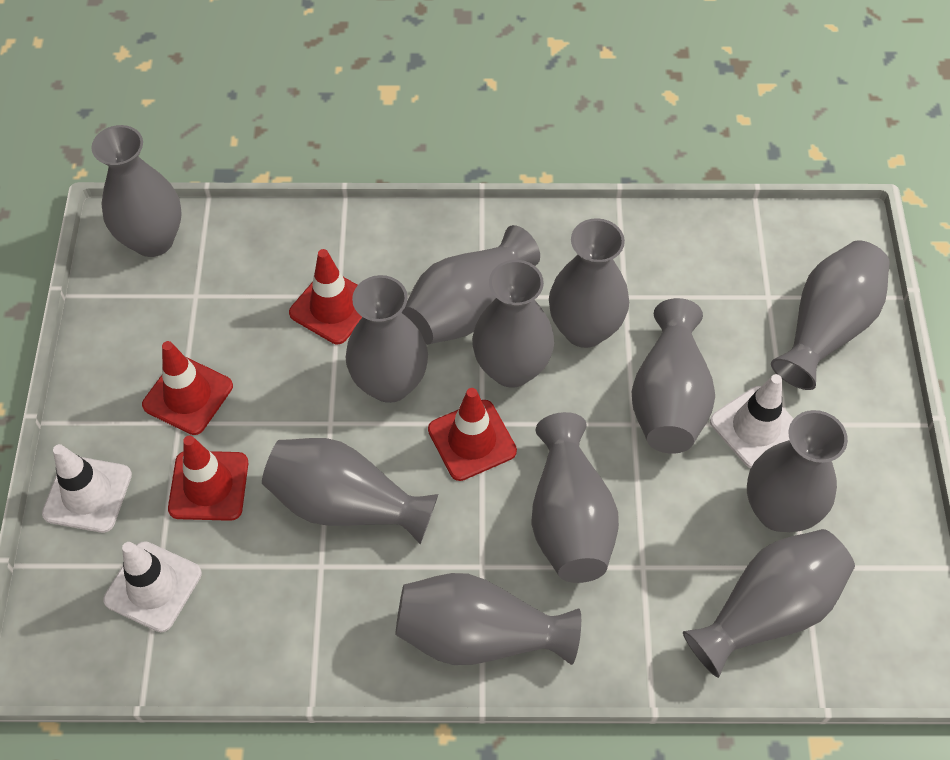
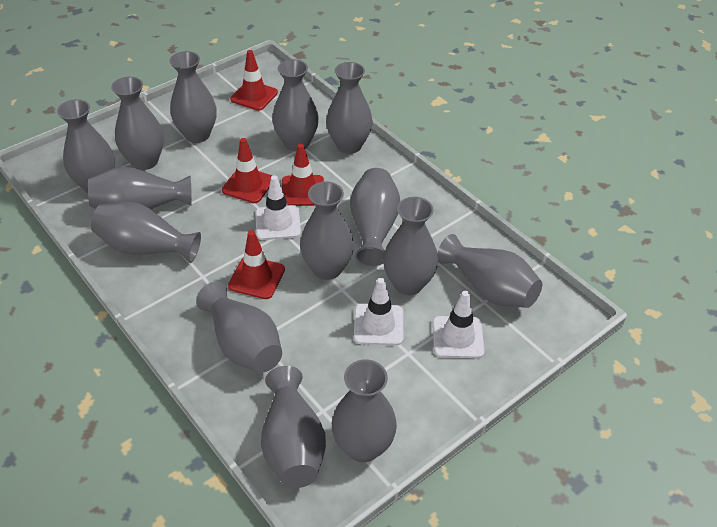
grey vase: [91,125,182,257] [262,438,438,544] [345,275,428,403] [396,573,581,665] [402,225,540,345] [472,260,554,388] [531,412,619,583] [549,218,629,348] [632,298,715,454] [683,529,855,678] [747,410,848,532] [771,240,890,390] = 12 -> [57,99,115,193] [88,167,192,209] [91,201,201,263] [111,77,164,170] [170,51,217,143] [196,282,282,373] [261,366,326,488] [272,59,319,151] [300,182,354,280] [326,62,373,154] [332,359,397,462] [350,168,400,266] [383,197,438,295] [437,234,542,308] = 14

